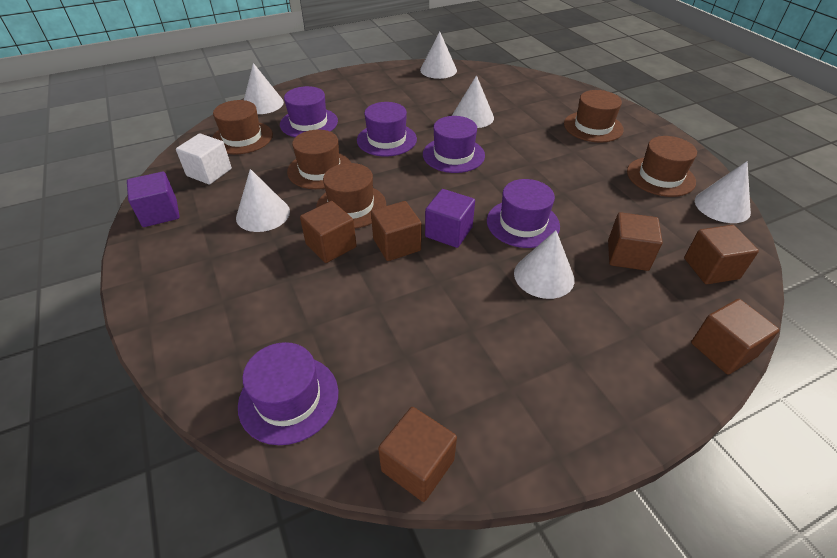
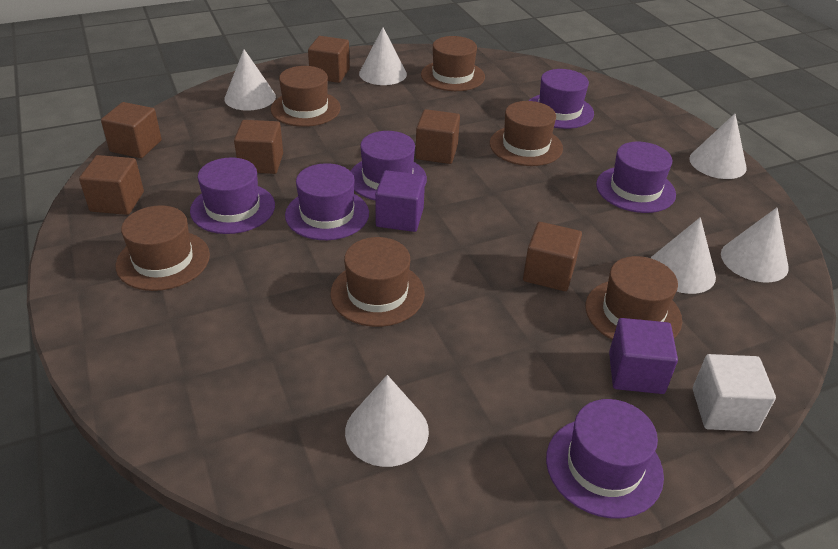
brown hat: [212,100,273,154] [287,130,351,189] [316,163,386,229] [564,90,624,143] [627,136,697,197] = 5 -> [116,205,210,291] [271,66,341,127] [330,237,425,327] [421,36,485,91] [490,101,563,166] [585,256,682,340] = 6
purple hat: [238,342,338,445] [280,86,338,137] [357,102,417,157] [423,116,485,173] [487,179,560,248] = 5 -> [190,157,275,234] [285,163,369,240] [351,131,427,200] [529,69,594,129] [546,399,664,519] [596,142,676,213] = 6

